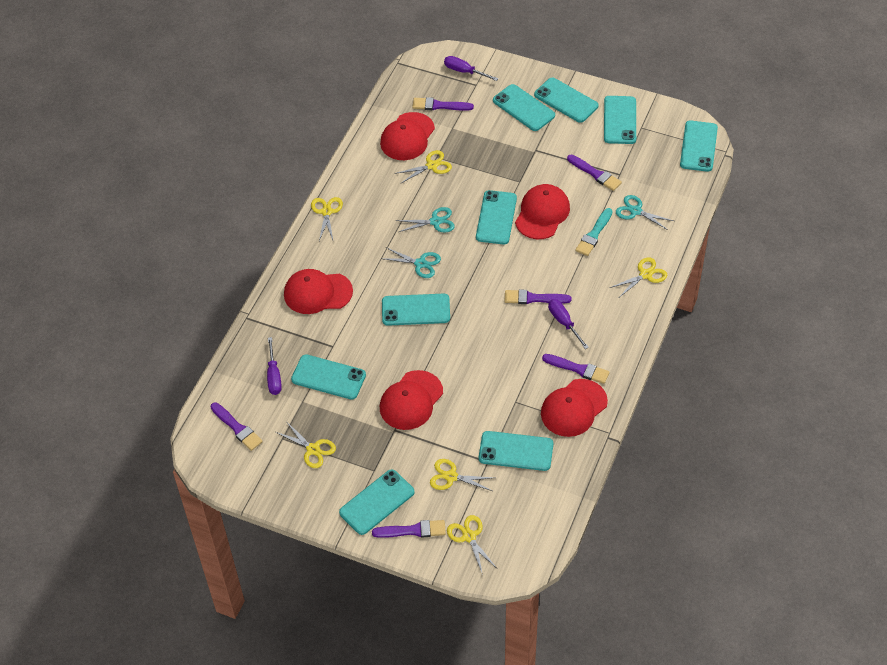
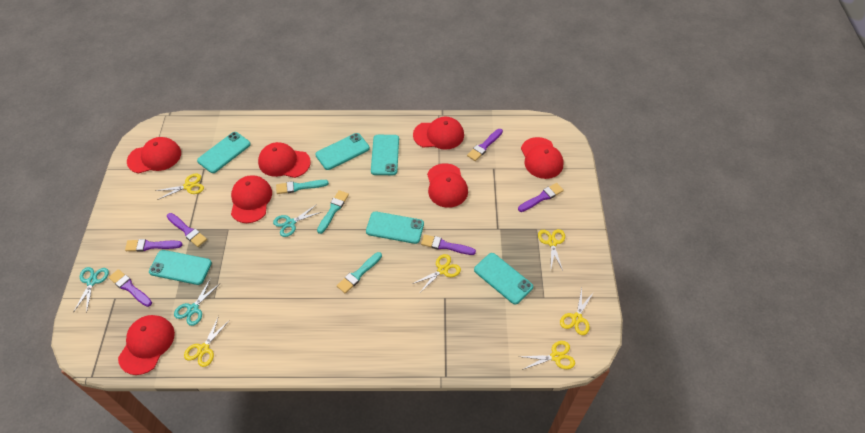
purple screwdriver: [267,337,282,395] [444,56,498,81] [548,299,589,349] = 3 -> none = 0
red cap: [284,269,353,314] [380,112,435,160] [380,370,443,430] [515,184,570,239] [541,379,608,437] = 5 -> [118,315,175,375] [127,137,181,173] [231,175,272,223] [258,142,311,178] [413,117,464,150] [427,163,468,208] [521,137,563,179] = 7
turquoise brush: [575,208,613,256] = 1 -> [276,180,329,194] [317,190,349,234] [337,252,382,294] = 3
turquoise phone: [291,354,366,400] [339,470,415,535] [382,294,450,326] [476,190,517,244] [479,431,553,471] [493,84,555,131] [534,78,599,123] [604,96,636,144] [680,120,718,172] = 9 -> [149,250,212,285] [197,132,251,173] [315,133,370,170] [366,211,424,244] [371,135,399,175] [474,253,533,305] = 6

